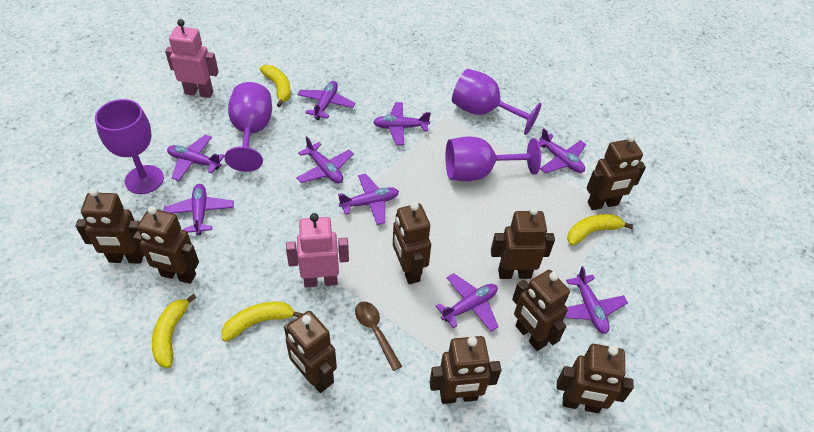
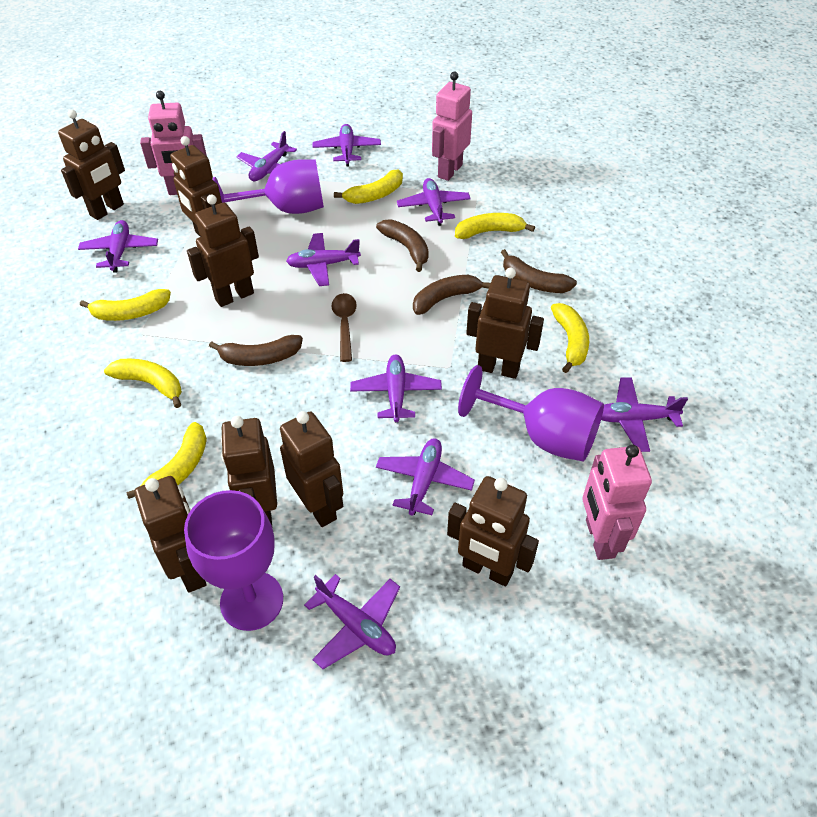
brown banana: none = 0 -> [209,335,303,366] [376,219,429,272] [413,275,491,315] [501,249,577,293] = 4
brown robot: [76,188,143,263] [133,206,199,284] [284,311,337,393] [393,202,431,284] [429,336,501,404] [491,207,555,279] [512,270,570,351] [556,344,634,413] [587,134,646,210] = 9 -> [58,109,125,220] [134,476,206,593] [170,136,222,237] [187,194,259,307] [221,416,277,525] [280,411,343,527] [447,476,539,586] [466,268,544,379] = 8
pink robot: [165,19,219,98] [286,213,349,288] = 2 -> [140,91,207,195] [432,72,472,181] [582,445,652,560] = 3
purple goblet: [95,99,164,194] [225,82,272,172] [445,136,541,181] [452,69,541,135] = 4 -> [184,490,283,631] [213,159,324,214] [458,365,604,462] = 3
yellow banana: [152,294,196,368] [222,302,303,342] [259,65,291,107] [567,214,633,246] = 4 -> [80,289,171,321] [104,359,182,408] [126,422,207,499] [334,170,403,204] [455,213,535,239] [551,303,589,373] = 6

